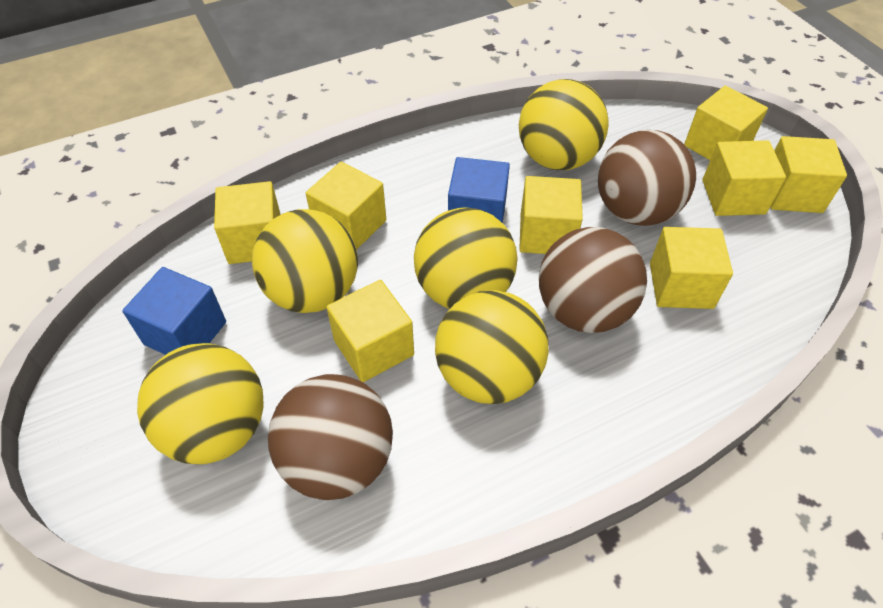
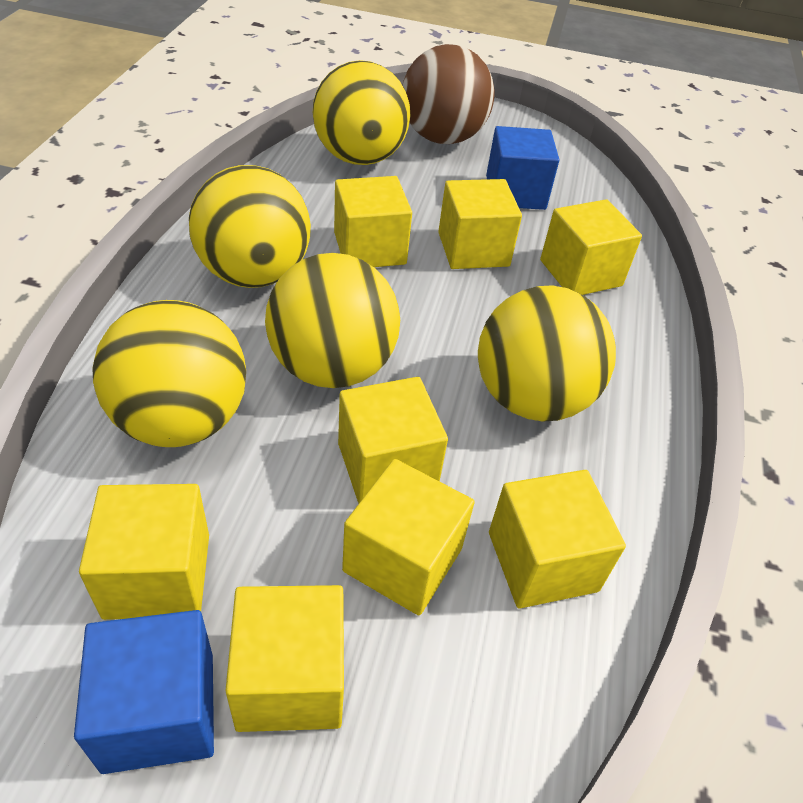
brown ball: [268,374,393,500] [539,227,647,333] [598,130,696,226] = 3 -> [402,44,495,144] = 1

